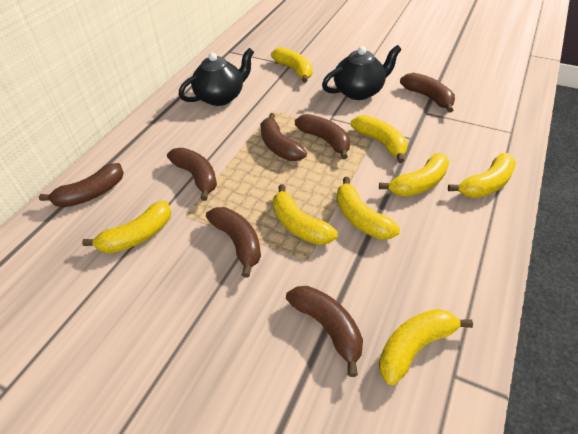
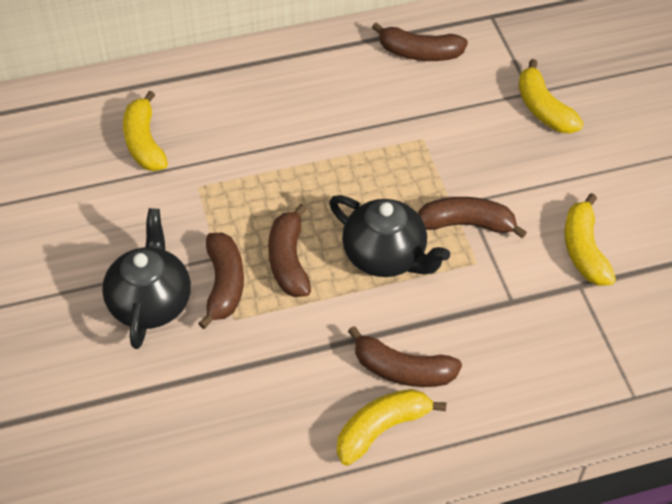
brown banana: [39,163,124,208] [167,148,217,201] [206,207,261,278] [260,113,307,161] [286,286,363,377] [295,114,350,159] [400,73,455,113] = 7 -> [198,233,244,329] [268,203,311,297] [348,326,462,387] [372,22,468,61] [418,197,527,238] = 5
yellow banana: [82,201,171,253] [271,47,312,83] [273,184,338,245] [336,177,400,240] [351,115,407,163] [379,153,449,197] [379,309,473,385] [448,153,516,198] = 8 -> [123,91,168,171] [337,389,446,465] [518,59,584,133] [564,193,616,286] = 4

